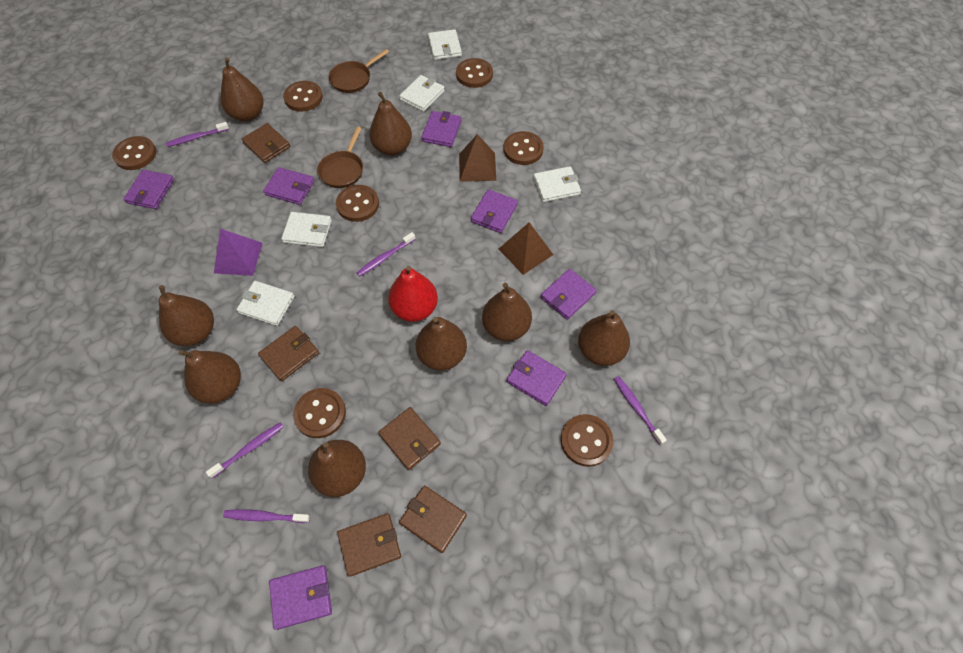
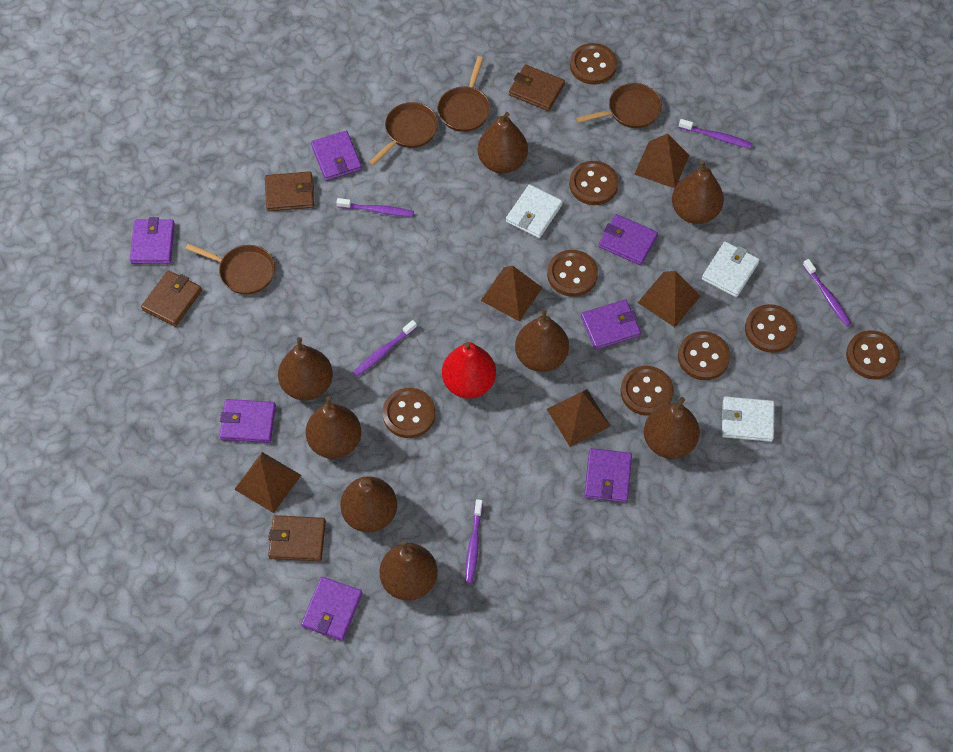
brown button: [112,136,156,170] [283,81,323,112] [293,388,346,438] [336,185,379,222] [456,58,493,88] [503,131,544,165] [561,414,613,467] = 7 -> [383,388,435,438] [547,250,598,297] [569,161,619,205] [570,43,617,85] [620,366,674,416] [678,331,731,380] [745,304,797,353] [846,330,900,379] = 8
brown pan: [317,127,363,188] [329,49,389,93] = 2 -> [185,243,275,295] [369,102,438,166] [438,56,490,132] [576,83,662,128] = 4
brown pyramid: [459,134,496,182] [499,222,553,275] = 2 -> [234,452,301,513] [481,266,542,322] [547,389,611,447] [634,133,689,188] [638,271,700,327] = 5
brown wallet: [242,123,290,163] [258,326,319,381] [337,513,401,577] [378,407,441,470] [399,486,467,553] = 5 -> [141,270,202,327] [265,171,314,211] [268,515,326,561] [509,64,565,111] = 4
purple pyramid: [214,229,263,276] = 1 -> none = 0
white wallet: [236,281,295,326] [281,212,332,247] [399,75,445,112] [428,29,462,60] [533,166,581,202] = 5 -> [506,184,563,238] [702,241,760,297] [722,396,774,442] = 3

